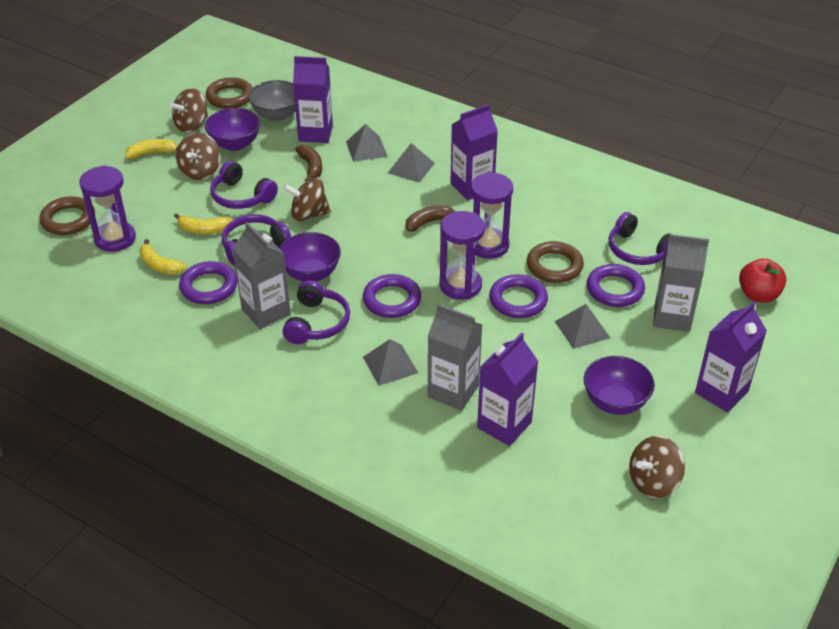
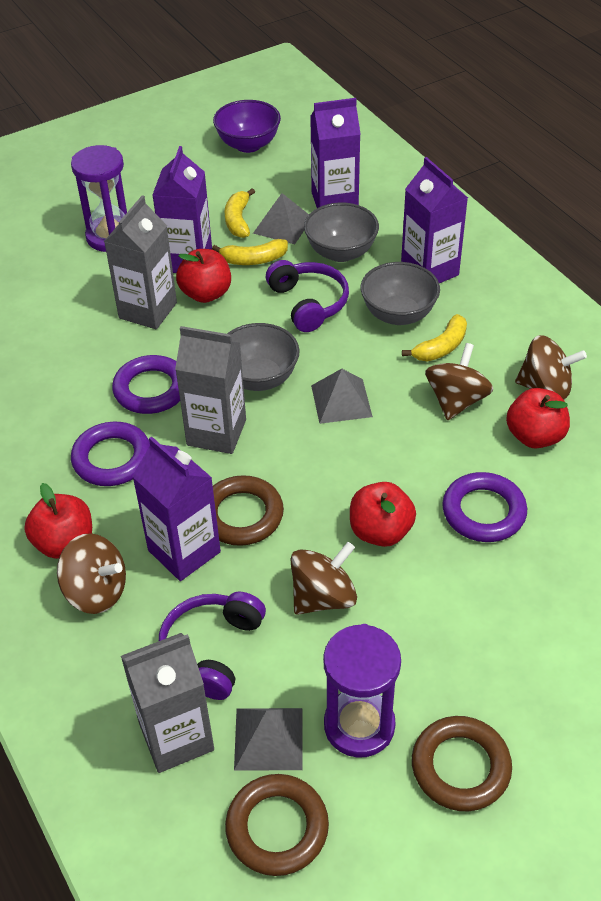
brown banana: [295,145,322,182] [405,205,456,232] = 2 -> none = 0
grey bowl: [248,80,296,121] = 1 -> [227,323,300,391] [304,203,379,262] [361,262,440,325] = 3
grey pyramid: [346,124,388,162] [363,339,418,386] [388,143,435,183] [555,304,610,349] = 4 -> [234,708,303,771] [253,193,309,244] [311,369,373,424] = 3
purple bowl: [205,108,260,151] [279,232,341,282] [584,356,655,415] = 3 -> [213,100,281,153] = 1
purple headphones: [210,161,278,209] [222,214,291,266] [282,280,350,344] [609,212,670,265] = 4 -> [159,592,266,700] [266,260,349,332] = 2
purple hourglass: [79,165,136,252] [440,211,485,300] [470,172,513,259] = 3 -> [71,145,127,252] [323,624,401,758] = 2
purple ring: [179,261,237,304] [363,274,421,318] [489,274,548,318] [587,264,645,307] = 4 -> [71,422,150,486] [112,355,180,414] [442,472,527,542] = 3
red apple: [739,258,786,303] = 1 -> [24,483,92,559] [176,249,231,303] [350,482,416,547] [506,388,570,448] = 4

